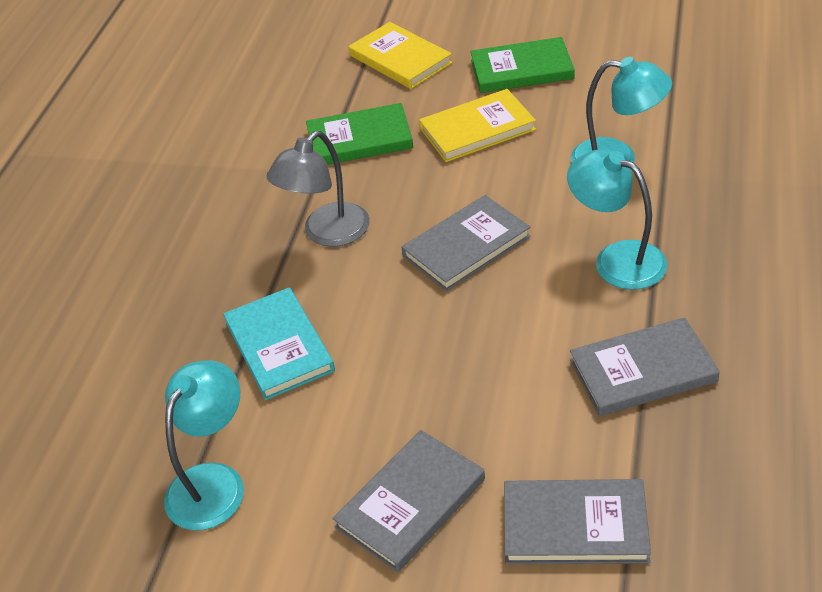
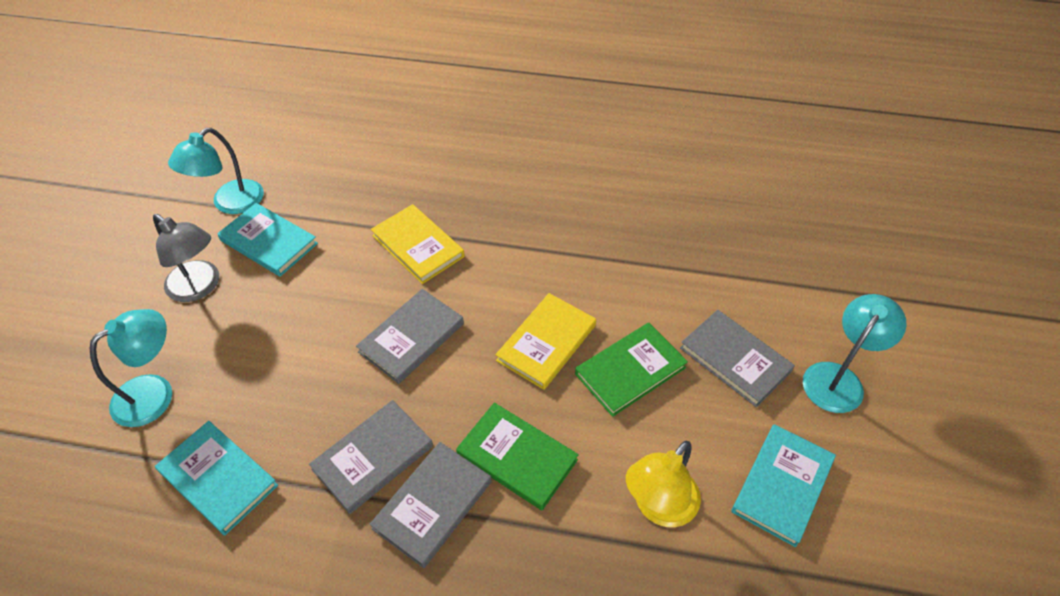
turquoise book: [223,287,335,400] = 1 -> [155,421,278,535] [217,203,318,277] [731,424,836,547] = 3
yellow lamp: none = 0 -> [626,441,701,527] = 1

